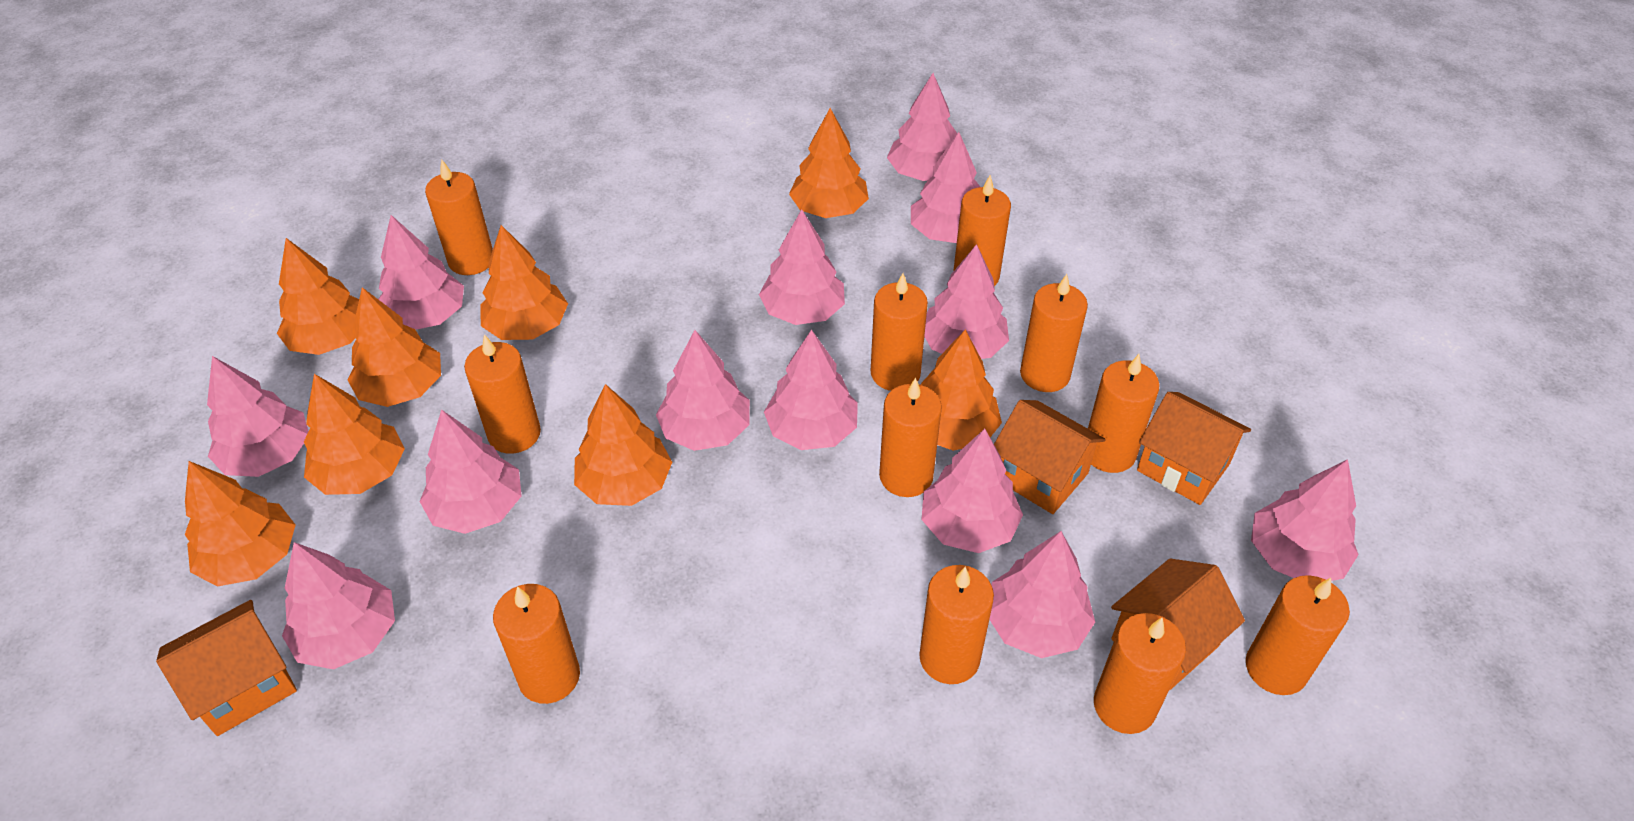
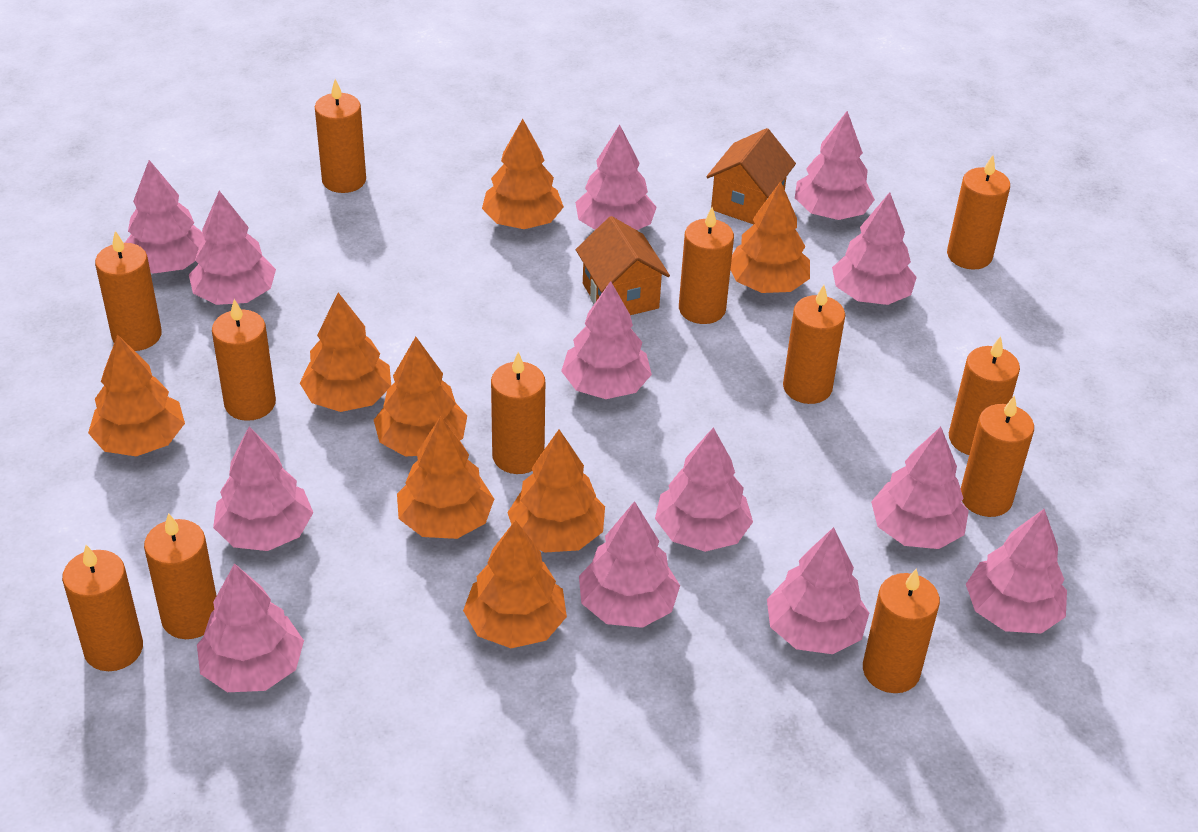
orange candle: [425,159,493,275] [464,334,541,454] [493,584,580,704] [871,273,928,391] [879,377,942,497] [919,565,994,684] [953,175,1011,286] [1020,274,1088,392] [1088,354,1160,473] [1094,613,1186,734] [1246,575,1350,695] = 11 -> [62,545,143,671] [95,231,162,351] [144,513,216,639] [212,299,276,421] [315,79,366,193] [491,352,545,474] [679,207,734,324] [783,285,845,404] [863,568,940,693] [947,155,1010,269] [949,336,1020,455] [961,395,1034,517] = 12
orange house: [156,600,297,736] [994,400,1106,514] [1111,558,1245,690] [1137,392,1251,505] = 4 -> [576,216,670,315] [706,128,796,224] = 2

